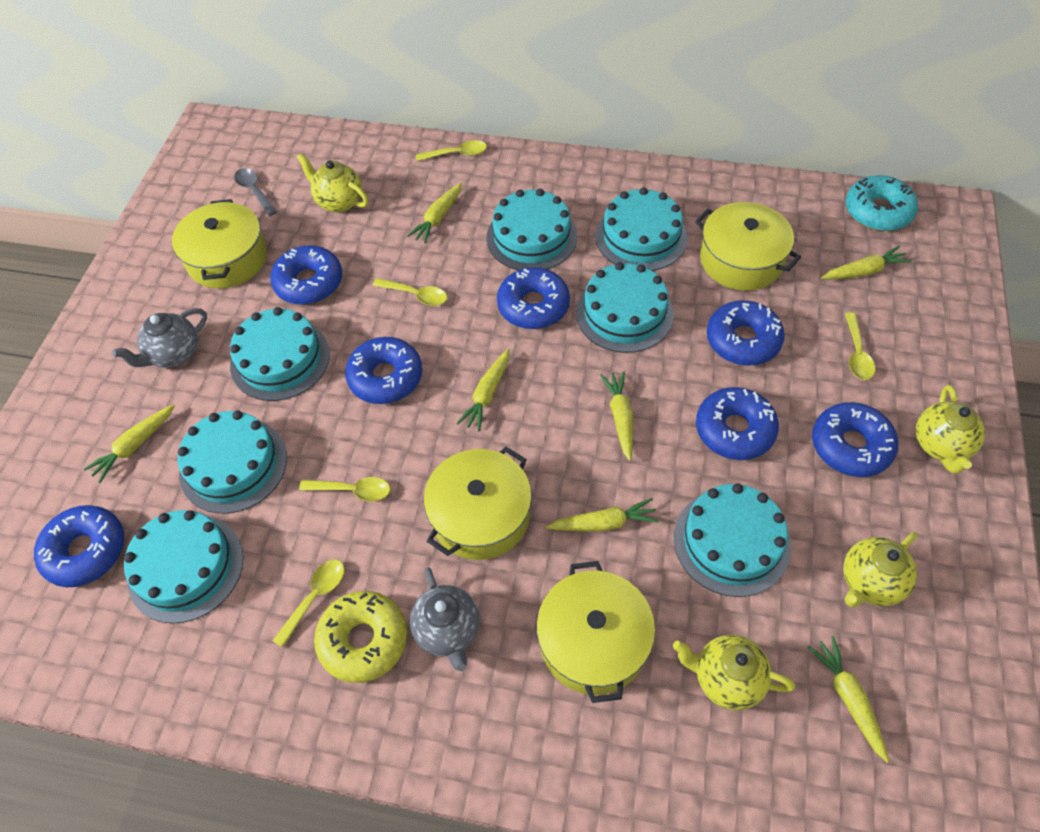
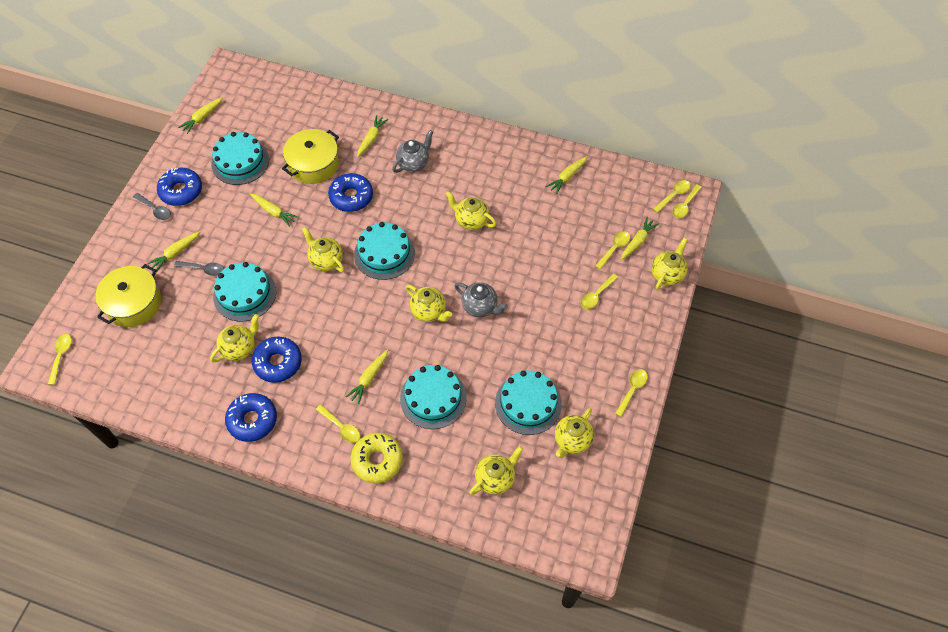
blue donut: [34,505,124,587] [270,245,342,305] [345,337,422,404] [497,267,570,329] [696,387,779,460] [707,300,785,365] [812,402,898,477] = 7 -> [157,168,202,206] [225,393,277,442] [252,337,302,383] [328,173,373,212] = 4
grey spoon: [234,168,278,216] = 1 -> [133,193,171,220] [174,261,224,276] = 2
turquoise cake: [124,510,243,623] [178,411,287,514] [230,307,330,401] [486,189,577,270] [576,262,674,353] [595,187,687,271] [674,484,791,597] = 7 -> [211,132,269,185] [213,262,276,322] [354,222,415,280] [400,365,467,429] [495,370,562,435] = 5
turquoise donut: [846,175,918,231] = 1 -> none = 0
yellow pot: [172,199,267,288] [424,447,532,560] [536,561,655,703] [695,202,801,291] = 4 -> [95,264,161,327] [282,129,339,184] = 2
yellow spoon: [273,559,344,648] [299,477,390,501] [373,278,447,306] [416,140,487,161] [845,313,875,380] = 5 -> [48,334,72,385] [316,404,360,443] [581,274,618,309] [595,231,630,269] [615,369,648,417] [653,180,690,213] [672,184,702,218] = 7
yellow teapot: [297,153,368,212] [673,635,795,710] [843,532,918,608] [916,385,985,474] = 4 -> [210,314,259,363] [302,227,344,272] [406,285,452,322] [446,191,496,230] [469,446,523,495] [555,408,594,458] [651,238,688,290] = 7

